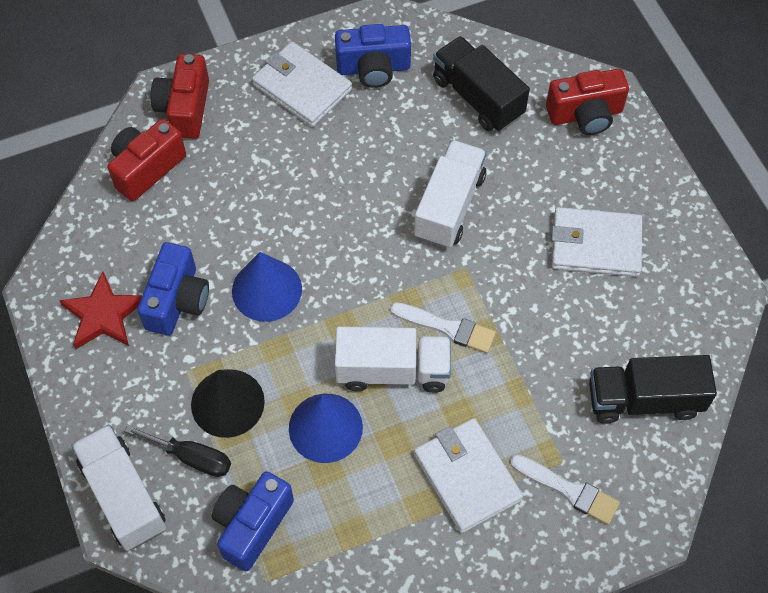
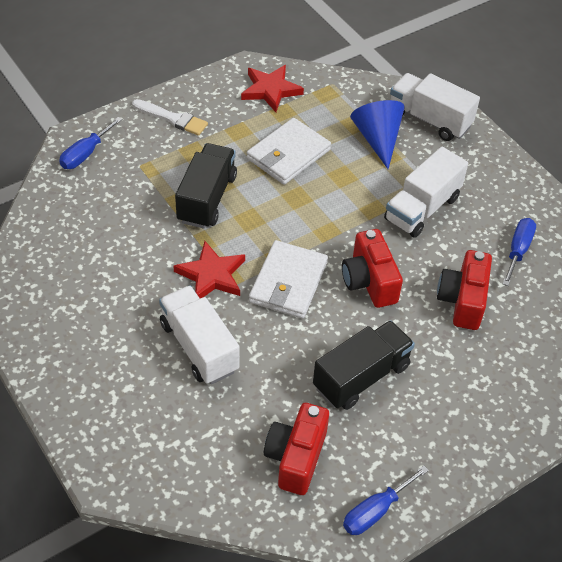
black cone: [191,369,265,438] = 1 -> none = 0
black screwdriver: [125,425,231,477] = 1 -> none = 0
blue camera: [137,242,209,336] [212,471,294,571] [335,24,411,88] = 3 -> none = 0
blue cone: [232,252,302,322] [289,394,363,463] = 2 -> [350,100,405,169] = 1
blue screwdriver: none = 0 -> [59,117,122,169] [343,466,429,535] [503,218,536,286] = 3
red star: [59,271,142,349] = 1 -> [173,241,245,298] [241,65,304,112] = 2
white brush: [390,302,496,353] [510,455,620,525] = 2 -> [132,99,208,136] = 1
white wallet: [252,42,352,127] [414,418,523,533] [551,207,642,277] = 3 -> [247,118,331,185] [249,240,328,318] = 2

